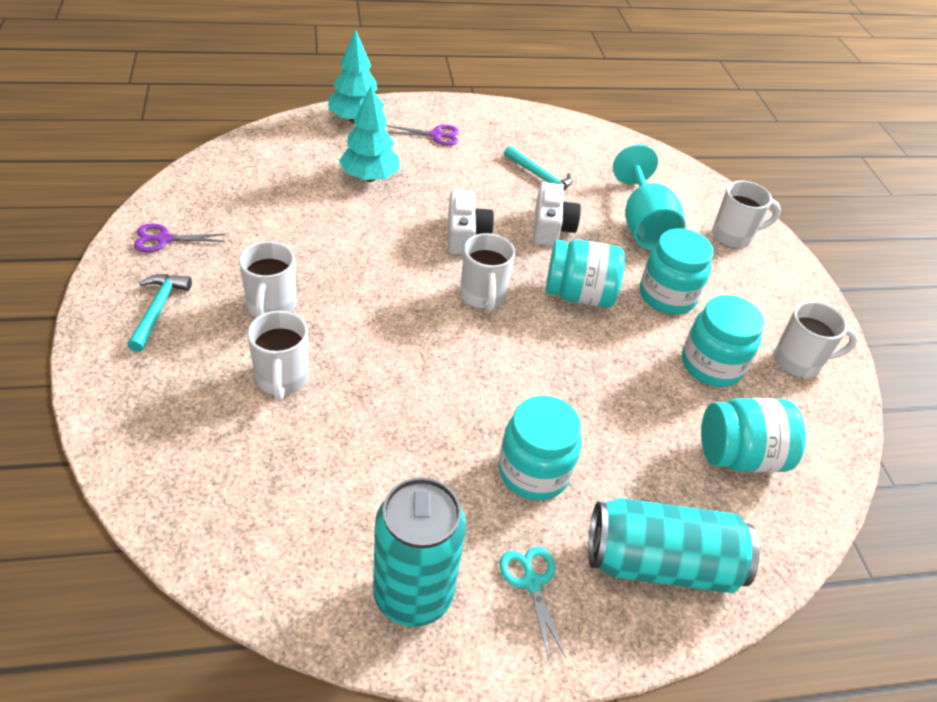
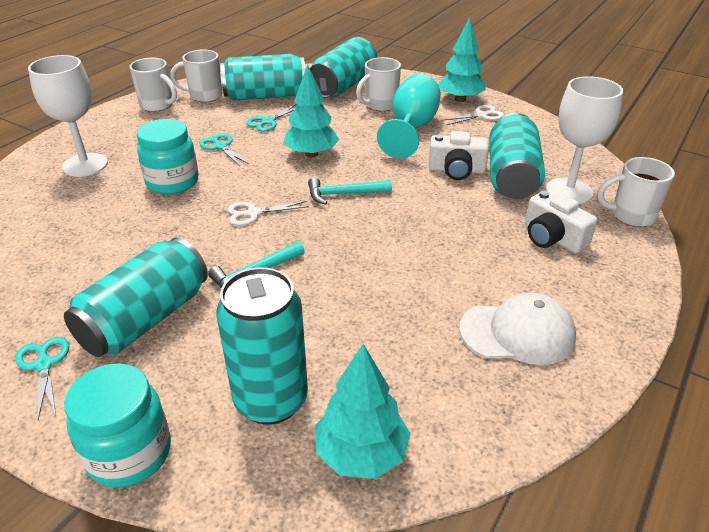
purple scissors: [134,224,226,252] [388,125,459,146] = 2 -> none = 0
turquoise can: [373,477,466,627] [588,498,760,593] = 2 -> [64,237,208,357] [216,267,308,425] [220,54,305,101] [310,37,377,98] [489,113,545,199] = 5
turquoise jar: [498,396,582,500] [546,239,625,308] [640,228,714,314] [682,295,765,387] [701,398,806,472] = 5 -> [64,363,171,487] [137,119,198,195] = 2
turquoise scissors: [499,546,566,659] = 1 -> [15,337,69,420] [199,133,249,166] [246,104,296,132] = 3
turquoise tree: [328,29,384,123] [339,85,400,182] = 2 -> [284,64,339,158] [315,344,411,479] [438,17,486,102] = 3
white cap: none = 0 -> [459,293,576,365] = 1
white goblet: none = 0 -> [28,55,108,177] [546,76,623,204] = 2
white mug: [239,241,296,318] [247,311,309,401] [460,233,515,312] [712,181,781,249] [774,301,858,378] = 5 -> [129,58,177,112] [170,49,222,102] [356,57,401,112] [597,157,675,227] = 4
white scissors: none = 0 -> [227,201,309,226] [441,105,504,125] = 2

